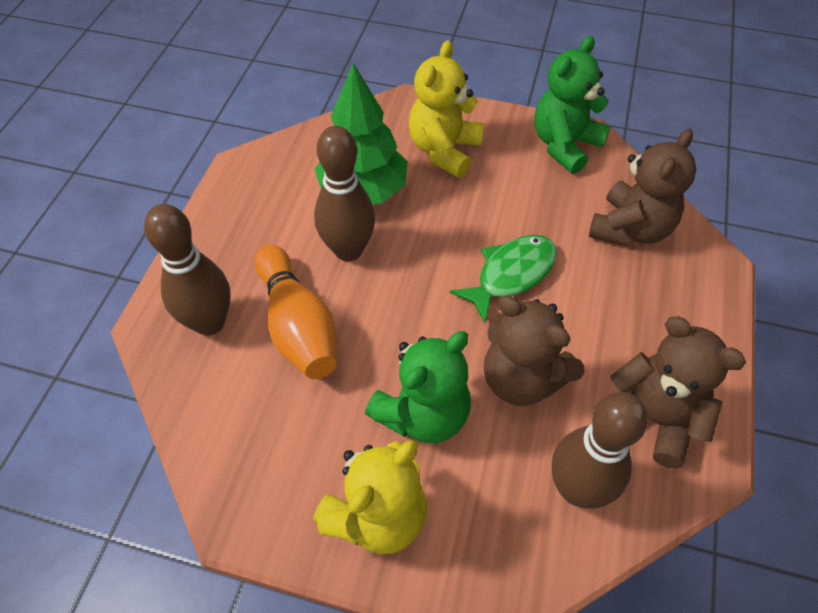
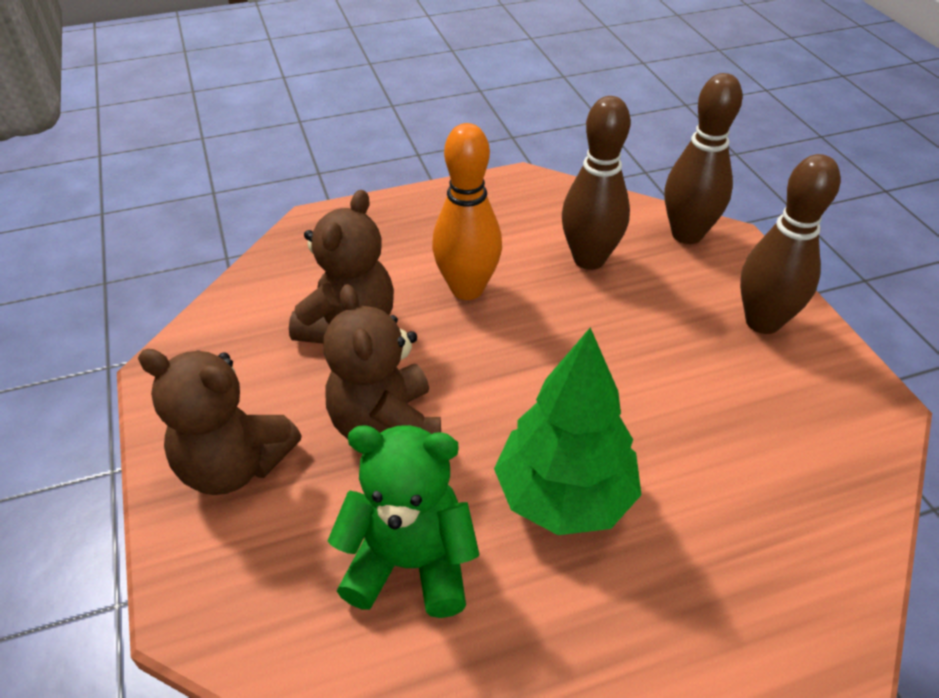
green fish: [449,235,557,324] = 1 -> none = 0
green teddy bear: [365,331,471,443] [534,36,611,174] = 2 -> [328,425,479,618] = 1
yellow teddy bear: [313,440,427,555] [409,40,484,178] = 2 -> none = 0

